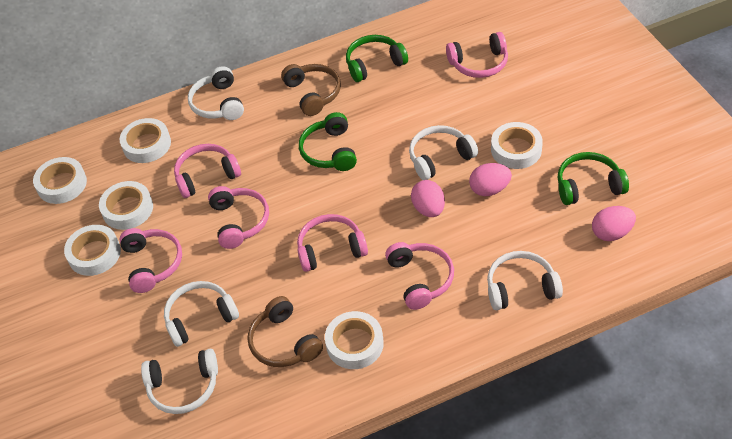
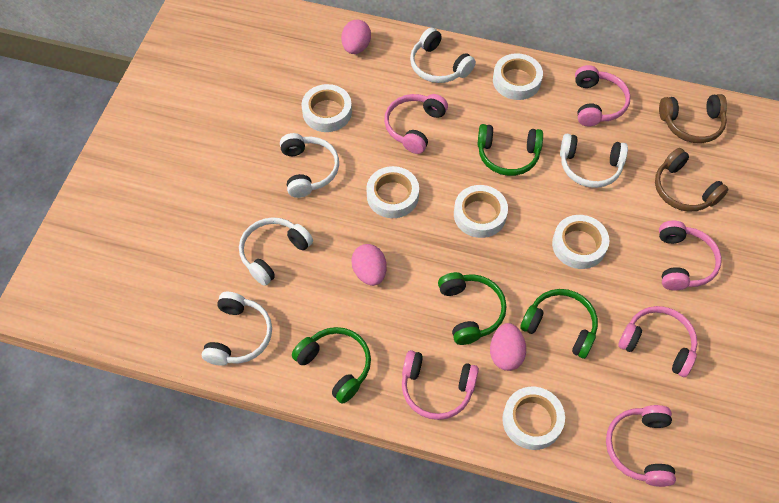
green headphones: [299,112,357,171] [346,35,408,82] [557,152,629,205] = 3 -> [292,327,371,404] [438,272,506,345] [477,124,543,176] [520,289,598,359] = 4

